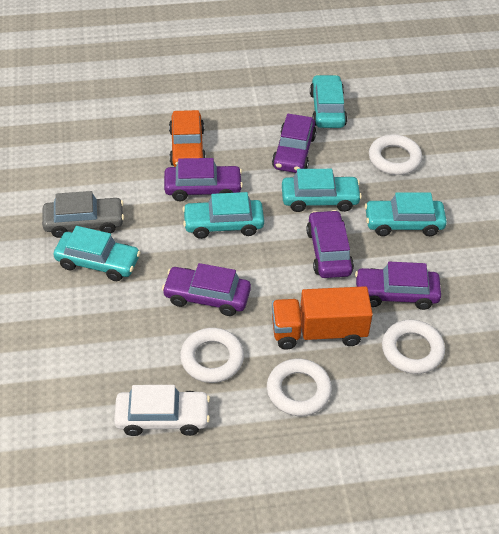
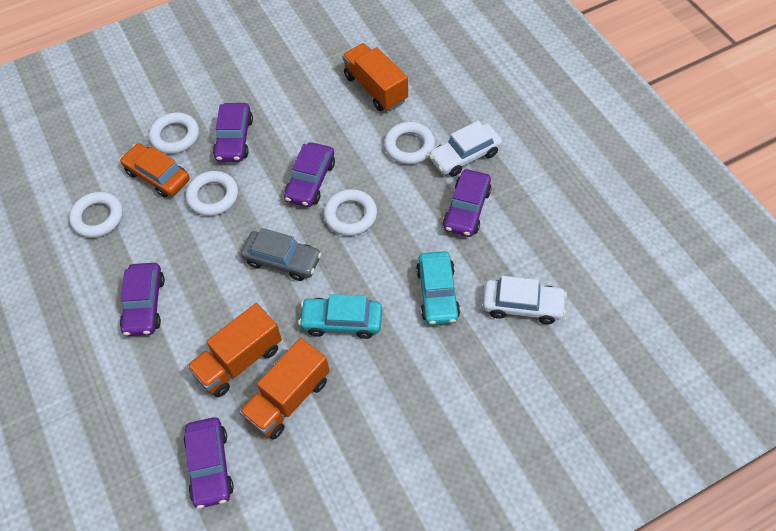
orange truck: [272,286,373,350] = 1 -> [187,303,282,397] [239,338,330,440] [342,43,408,111] = 3
turquoise car: [53,226,141,281] [182,192,264,239] [282,169,362,212] [310,75,347,128] [365,192,447,236] = 5 -> [299,294,382,339] [416,251,460,325] = 2
white car: [114,385,210,436] = 1 -> [429,121,502,177] [483,276,567,324] = 2
white ring: [180,328,244,383] [267,359,332,416] [369,135,422,175] [382,320,445,374] = 4 -> [69,192,123,238] [149,112,199,154] [186,171,238,216] [324,189,377,236] [384,122,435,164] = 5

